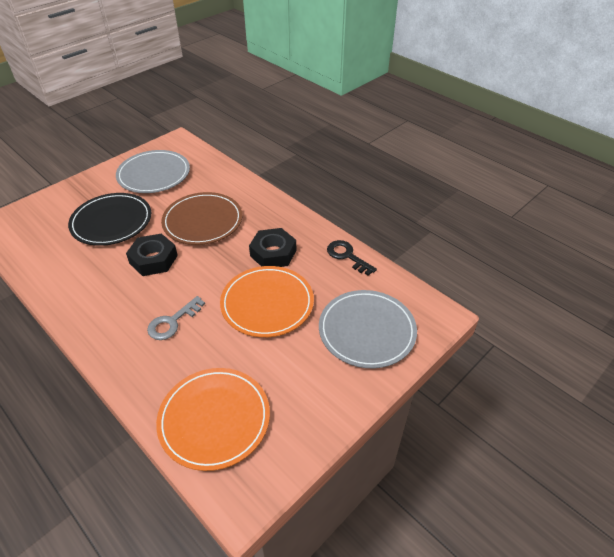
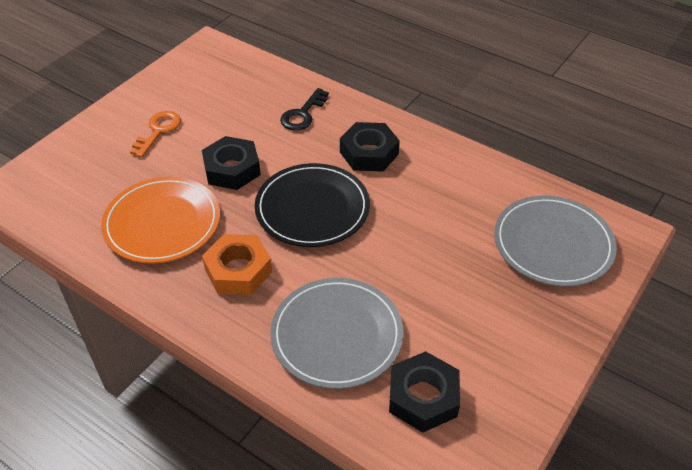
black nut: [126,233,178,276] [249,228,296,267] = 2 -> [202,136,261,190] [340,122,400,172] [389,351,460,432] = 3
brown plate: [161,192,243,245] = 1 -> none = 0
grey key: [147,296,205,340] = 1 -> none = 0
orange key: none = 0 -> [130,111,181,158] = 1
orange nut: none = 0 -> [202,234,272,295] = 1
orange plate: [156,368,270,471] [220,266,314,337] = 2 -> [101,177,220,264] = 1

